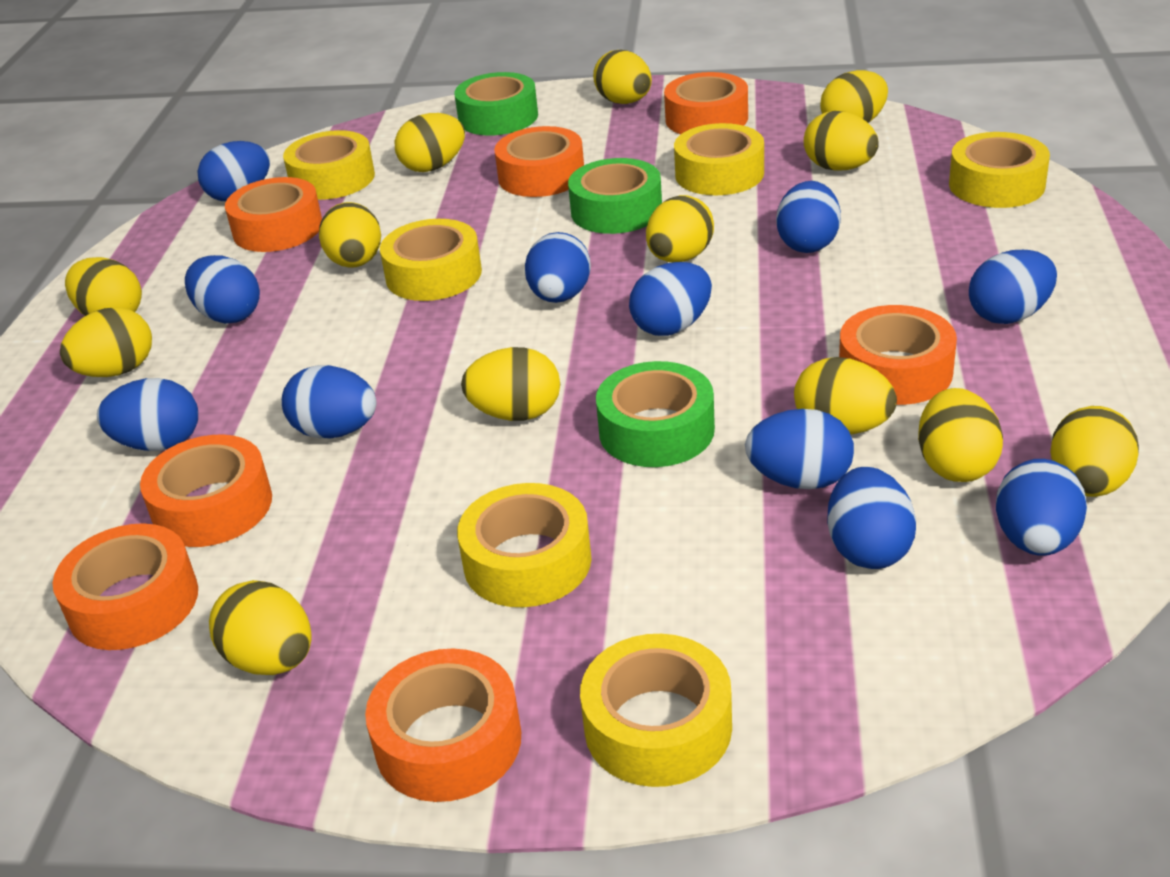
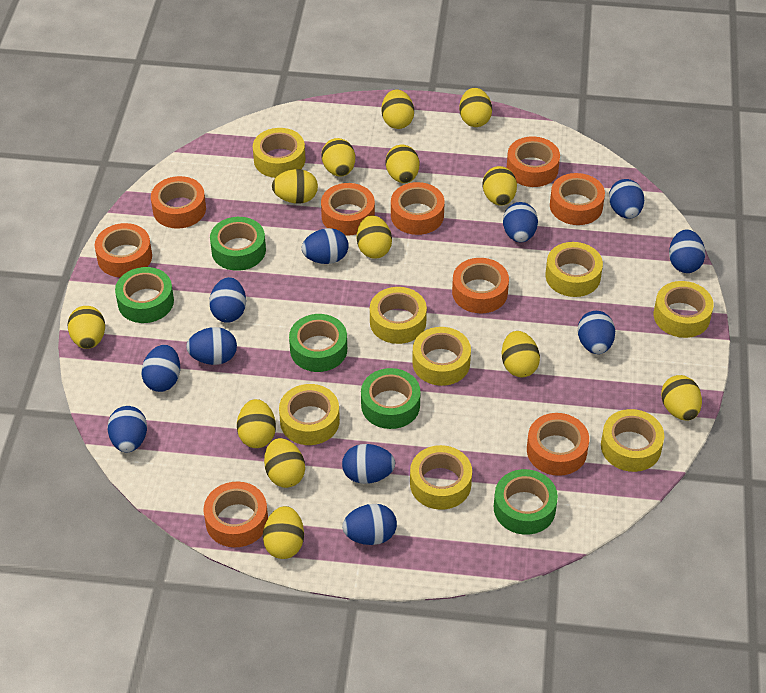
green tape: [454,72,538,135] [568,158,662,234] [596,361,715,467] = 3 -> [115,267,174,323] [210,217,266,271] [289,314,347,372] [361,368,421,429] [494,469,558,535] = 5
orange tape: [53,523,198,650] [140,434,272,547] [225,177,322,252] [365,649,521,802] [494,126,584,197] [664,72,748,134] [839,305,957,405] = 7 -> [95,223,152,277] [151,176,206,229] [204,482,268,547] [321,183,375,235] [391,182,445,235] [452,258,509,313] [507,136,560,187] [527,413,589,476] [550,173,605,225] = 9
yellow tape: [283,130,375,200] [380,219,482,301] [457,483,592,607] [580,634,732,787] [674,123,764,195] [949,132,1050,208] = 6 -> [253,128,305,178] [279,384,340,445] [370,287,427,344] [410,445,472,510] [412,327,471,386] [545,242,603,297] [601,409,664,472] [654,281,714,338] = 8

